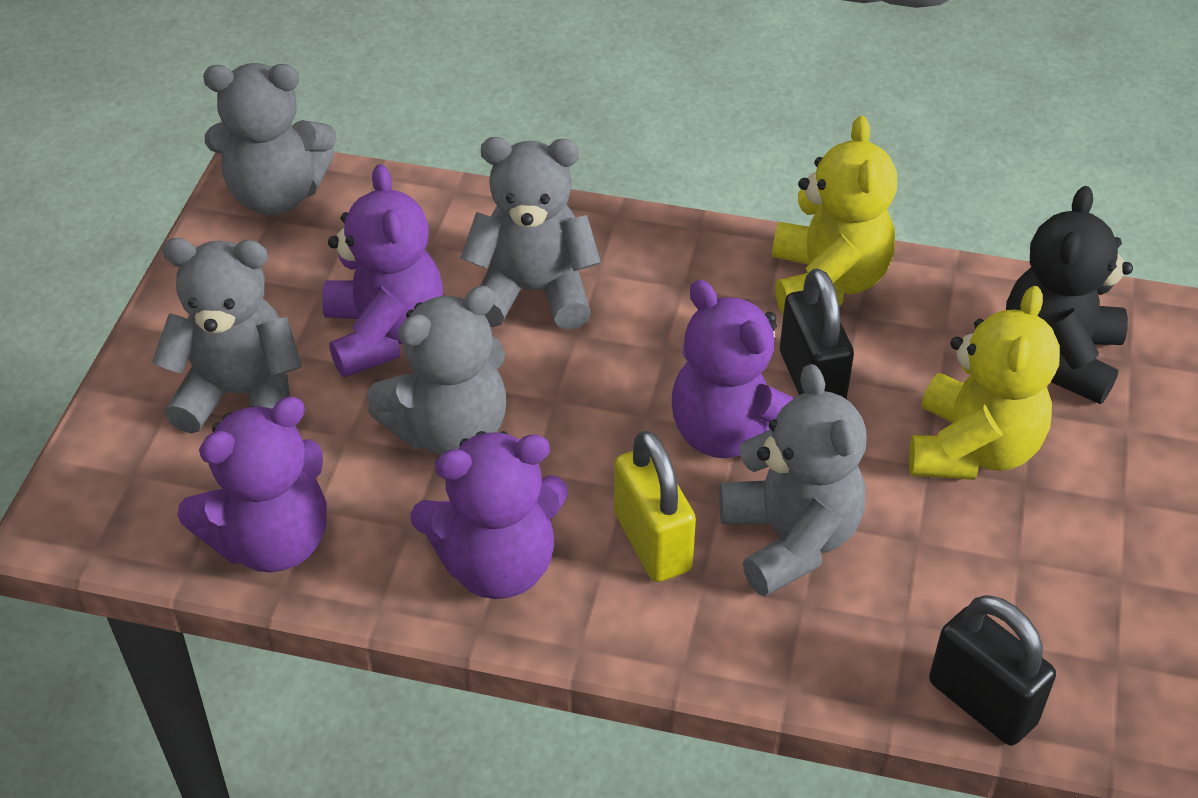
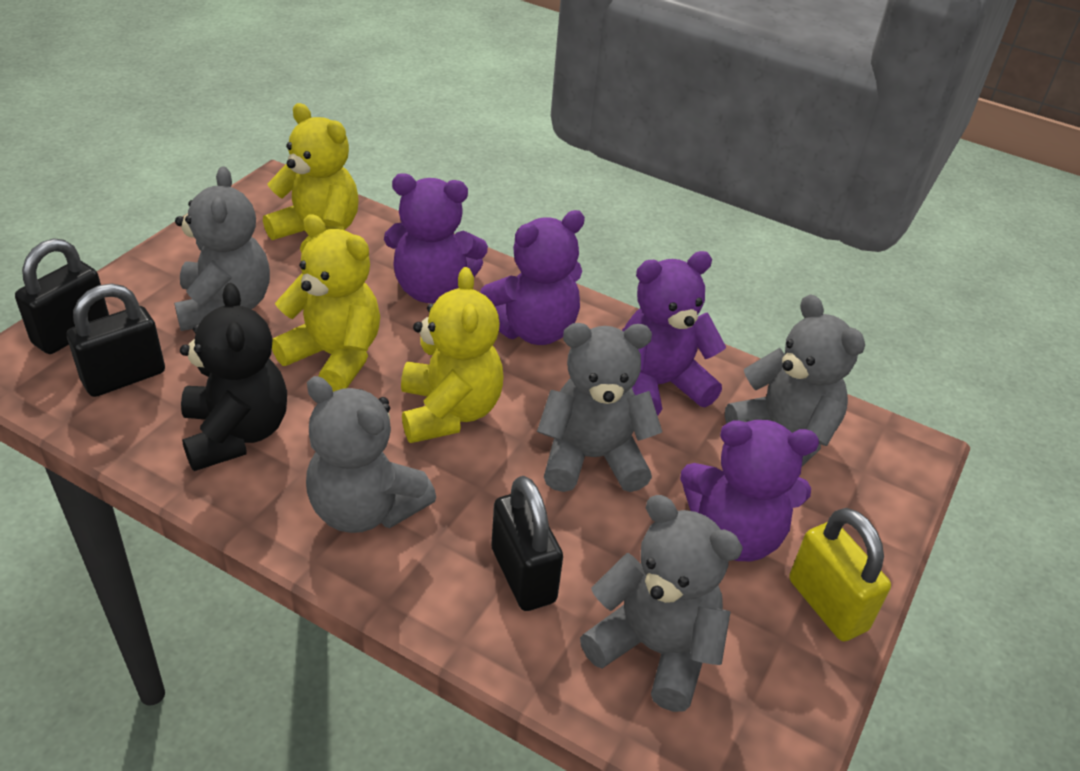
black padlock: [780,268,854,399] [929,595,1056,746] = 2 -> [15,238,109,354] [67,283,165,397] [491,476,563,611] = 3
yellow teddy bear: [772,116,897,315] [909,286,1060,480] = 2 -> [263,103,359,253] [272,214,380,392] [401,267,504,443] = 3

